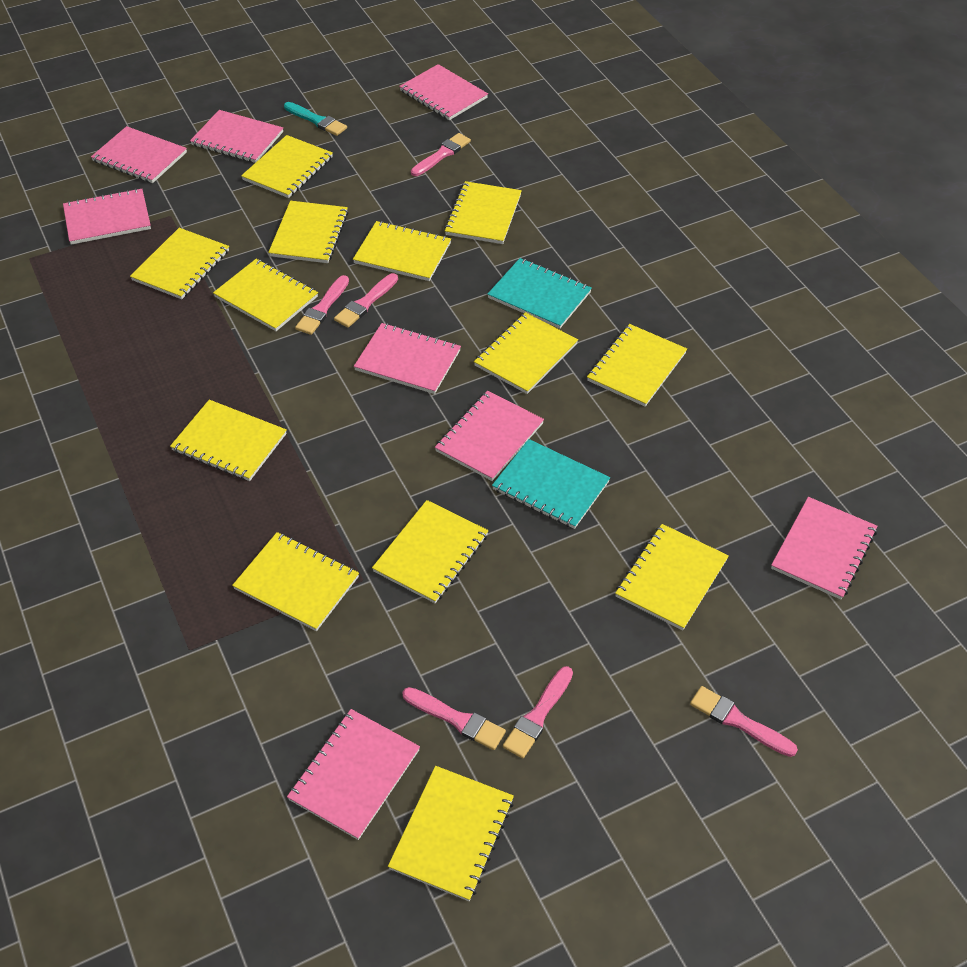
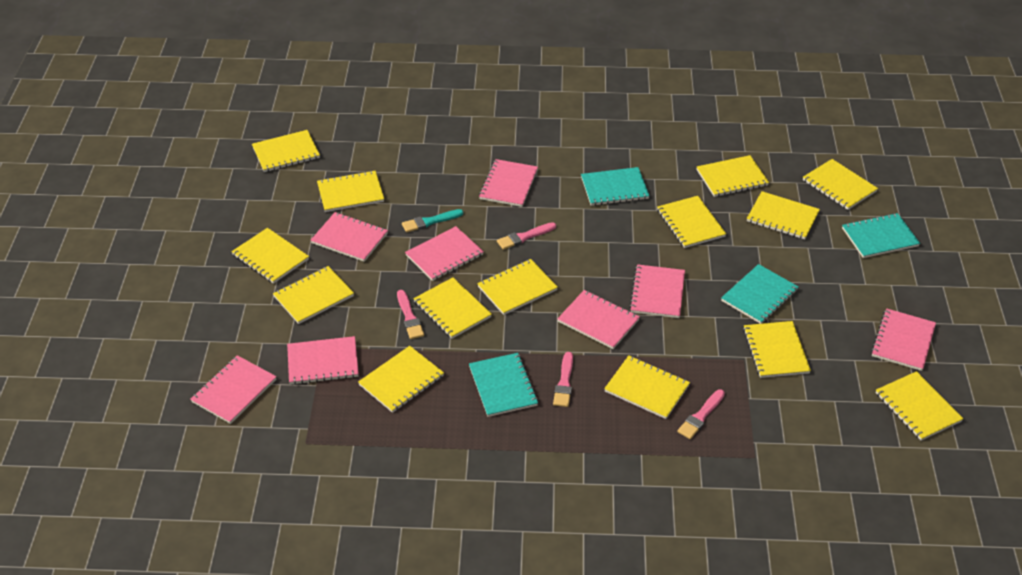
pink brush: [295,275,349,335] [334,273,398,328] [402,687,506,750] [411,133,471,176] [503,666,573,758] [690,686,798,757] = 6 -> [397,290,424,339] [497,222,556,250] [553,352,573,407] [677,389,725,439] = 4
turquoise notebook: [488,258,592,329] [492,439,610,529] = 2 -> [469,353,538,417] [581,167,649,206] [721,264,798,324] [842,213,920,258] = 4
yellow notebook: [130,228,229,299] [170,400,287,481] [213,259,318,331] [232,532,359,631] [241,135,333,198] [268,201,348,263] [353,221,451,281] [372,500,489,603] [388,766,514,901] [444,181,522,244] [474,312,578,394] [587,324,687,407] [615,524,729,630] = 13 -> [231,228,309,284] [252,130,320,172] [273,266,354,324] [317,170,384,212] [358,346,444,413] [413,277,492,339] [477,259,558,315] [604,355,690,419] [657,196,726,248] [697,155,769,197] [743,321,811,378] [747,191,820,239] [803,159,878,210] [876,371,964,441] = 14

